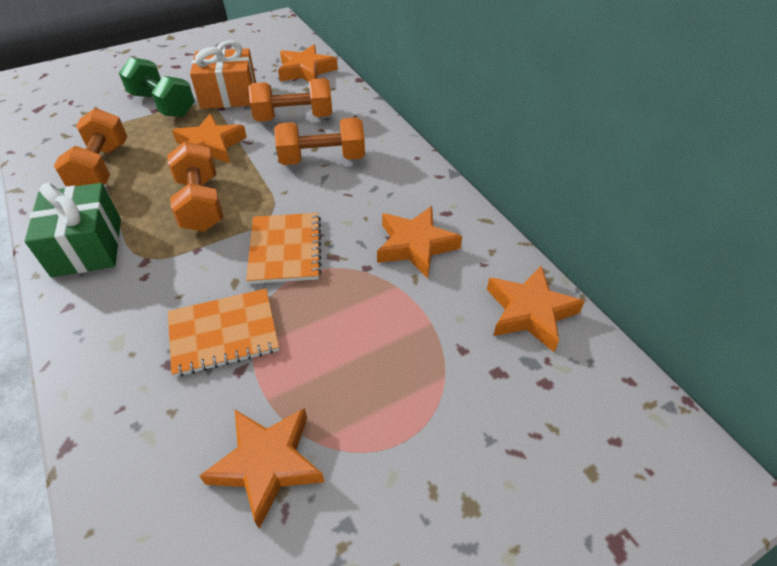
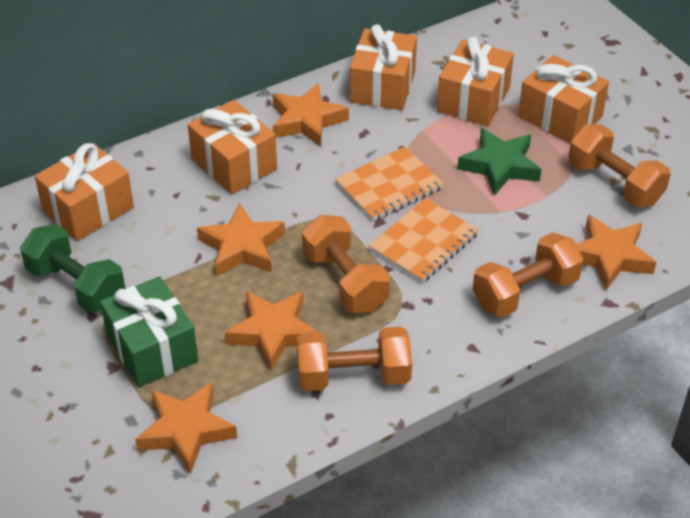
green star: none = 0 -> [457,128,542,196] = 1
orange gift: [190,40,256,109] = 1 -> [35,143,134,241] [188,100,277,194] [350,24,417,110] [437,37,514,126] [518,55,609,143] = 5

